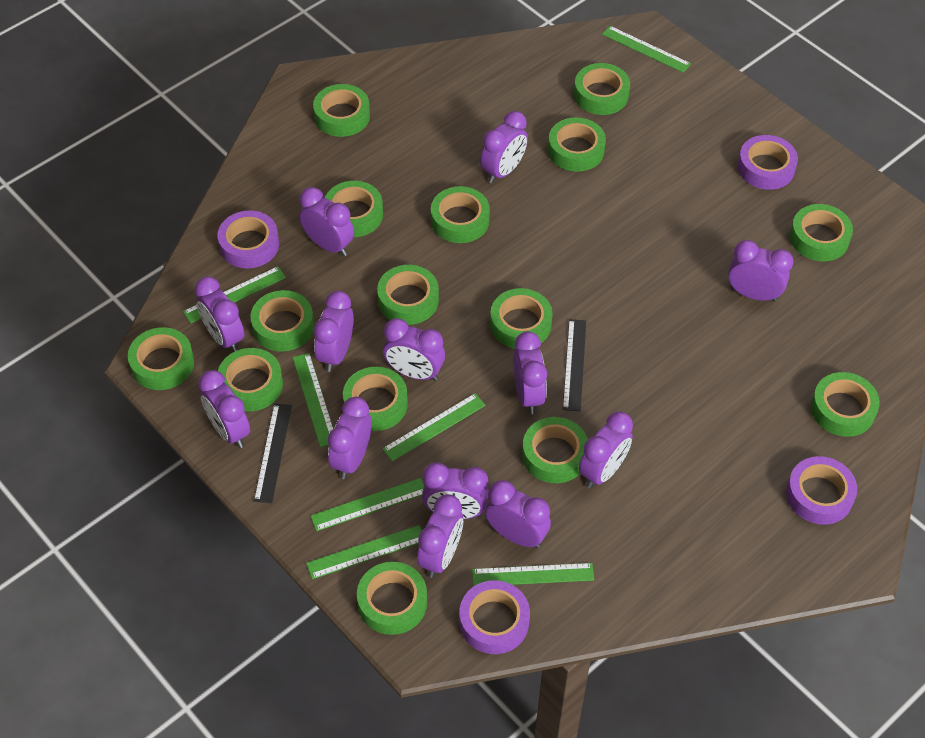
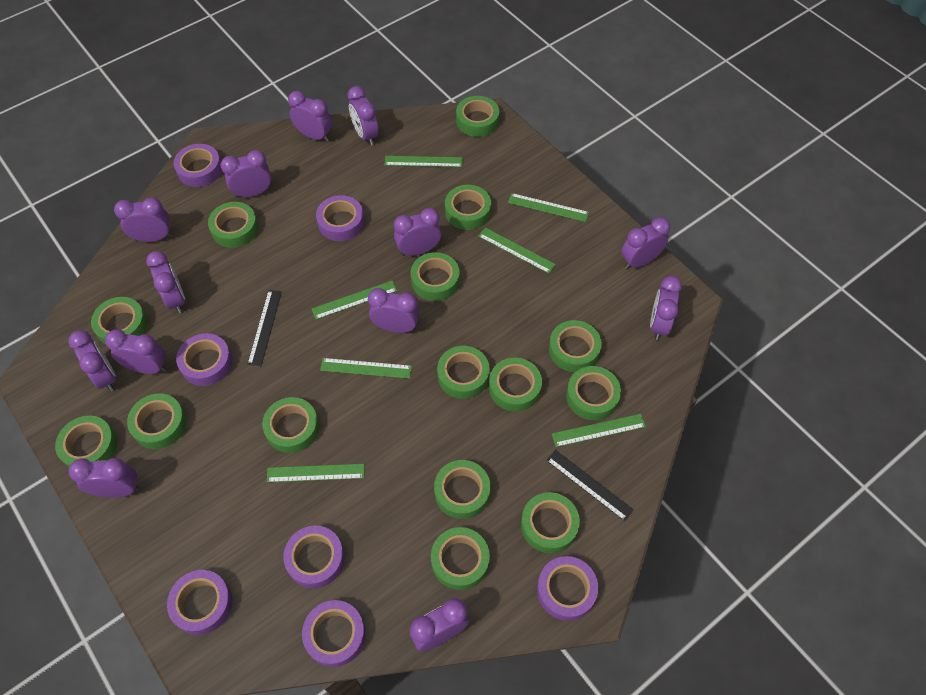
purple tape: [218,210,279,268] [459,580,530,654] [737,135,798,190] [786,456,857,525] = 4 -> [167,570,233,635] [174,144,222,187] [176,333,232,386] [283,526,345,588] [302,600,366,667] [316,195,364,241] [537,556,598,621] = 7

